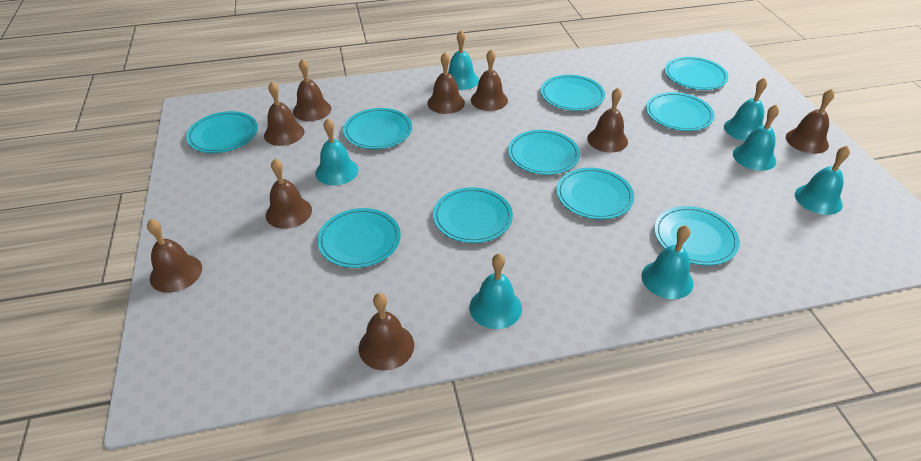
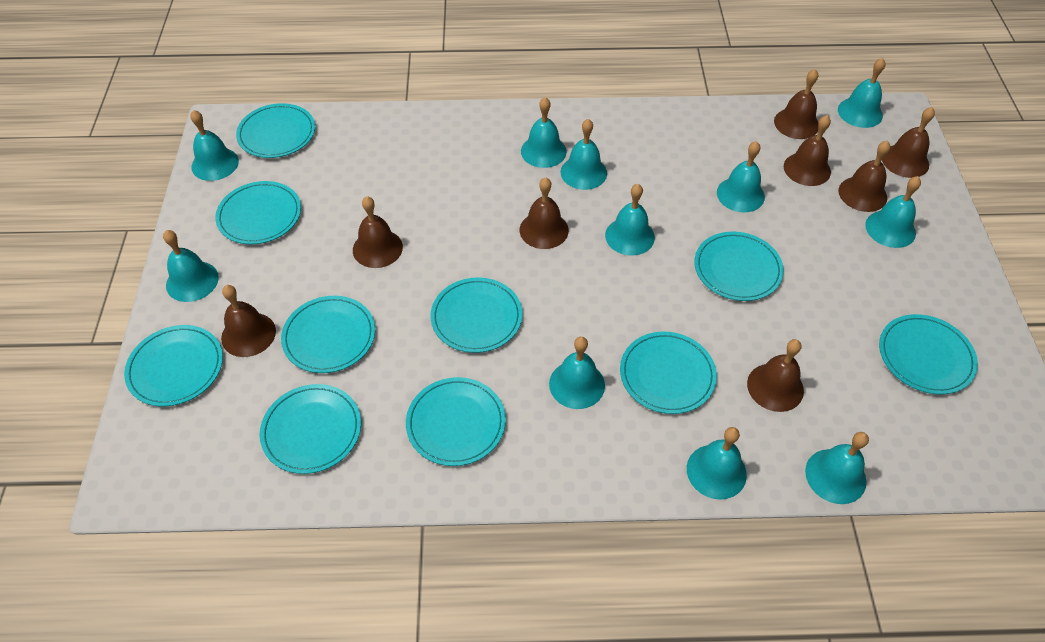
brown bell: [147,219,202,293] [264,82,304,146] [266,159,312,229] [293,59,331,121] [359,293,414,371] [427,52,465,114] [471,49,508,111] [587,88,628,153] [786,89,834,154] = 9 -> [221,285,276,357] [353,196,403,268] [520,177,569,249] [747,339,804,412] [774,69,819,139] [784,115,831,186] [838,141,891,212] [882,107,935,178] = 8
turquoise bell: [315,118,358,185] [448,30,479,90] [469,254,522,329] [641,225,693,299] [724,78,767,141] [733,105,779,171] [795,146,850,215] = 7 -> [163,230,219,302] [190,110,239,181] [521,97,567,168] [549,337,605,409] [561,119,607,190] [605,184,655,256] [687,427,747,500] [717,141,765,212] [805,432,869,504] [838,58,886,128] [865,176,921,248] = 11

